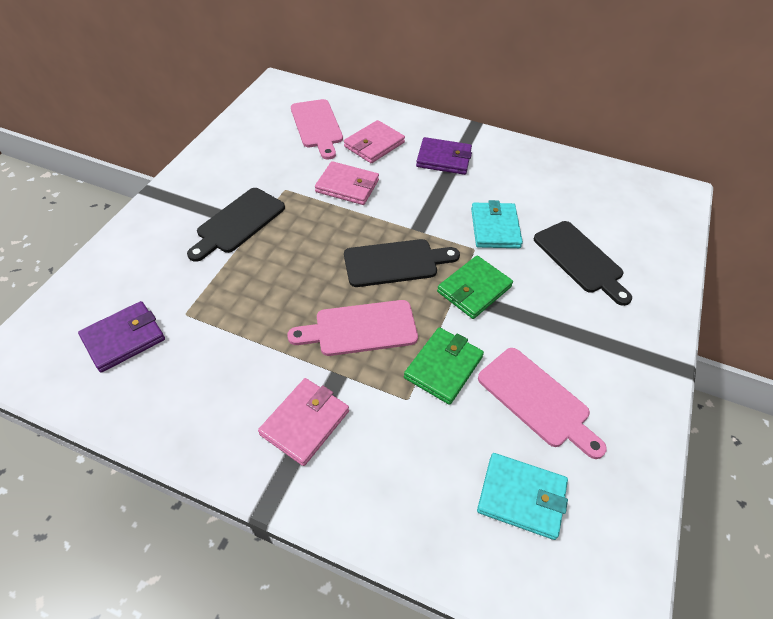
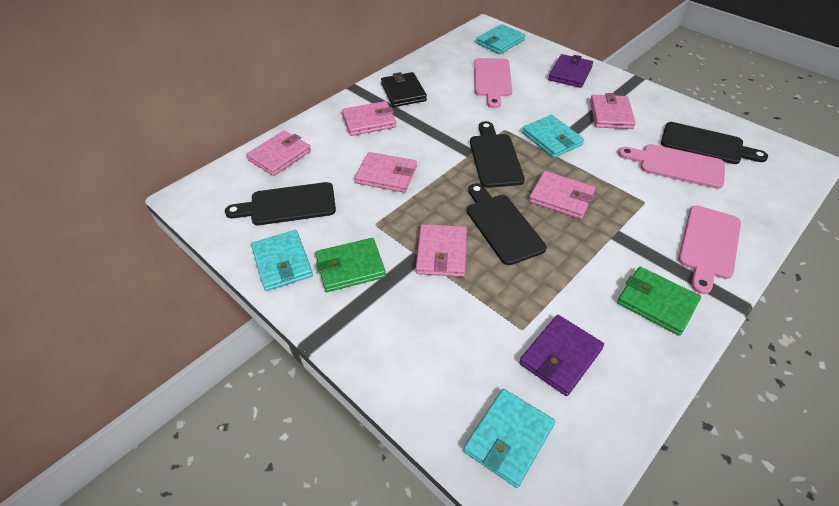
black cutting board: [187,188,285,262] [344,239,460,287] [534,221,632,306] = 3 -> [225,182,336,225] [467,183,546,265] [470,121,525,188] [661,122,768,164] = 4
black wallet: none = 0 -> [381,72,427,107] = 1
pink wallet: [258,378,349,466] [315,161,379,205] [344,120,405,163] = 3 -> [246,131,311,176] [342,101,396,136] [355,152,417,193] [416,224,467,277] [529,171,595,219] [590,93,636,129] = 6
turquoise wallet: [471,200,523,248] [477,453,568,540] = 2 -> [251,230,313,291] [463,389,555,488] [476,24,525,54] [522,115,584,158] = 4

